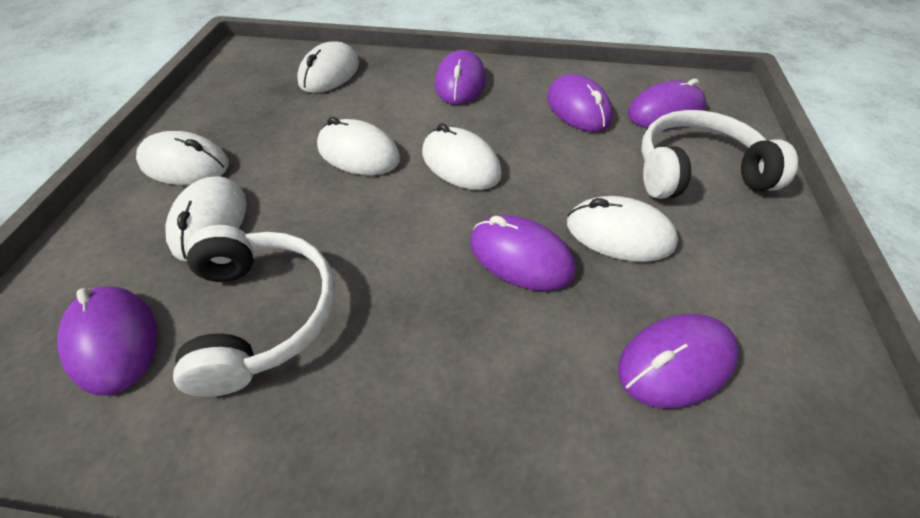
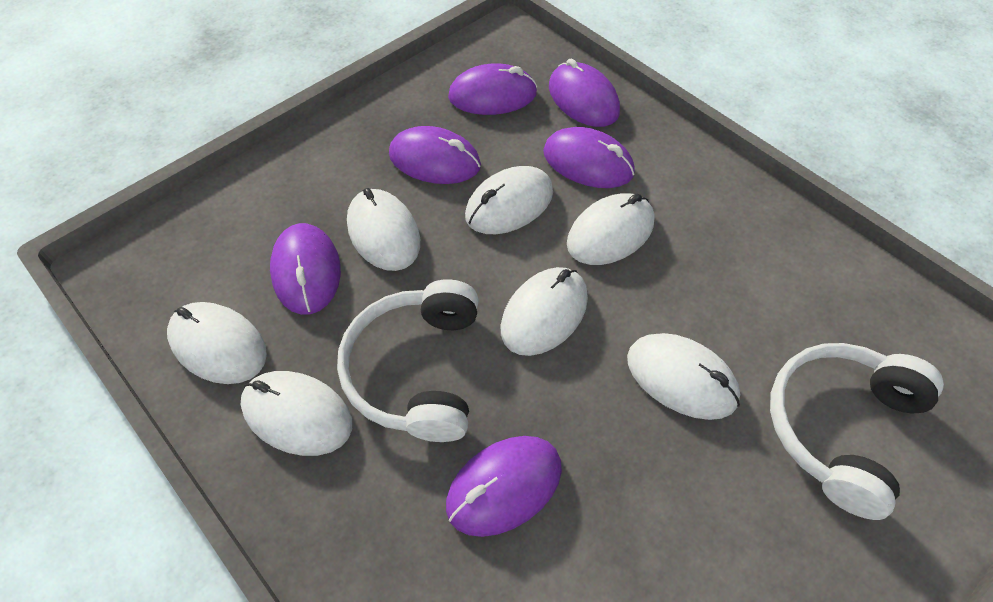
white mouse: [136,131,229,185] [166,176,247,261] [297,41,359,93] [317,117,400,175] [422,123,502,190] [567,196,678,262] = 6 -> [167,302,267,384] [241,371,352,456] [347,188,420,271] [465,166,553,234] [500,267,588,356] [567,193,655,265] [627,333,740,420] = 7

